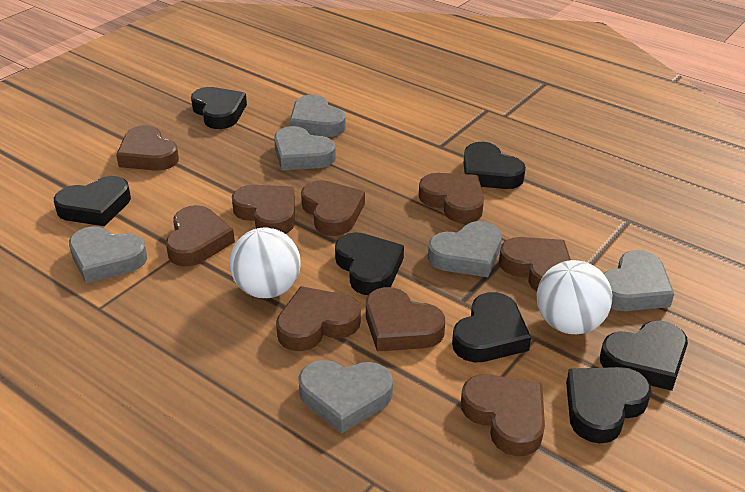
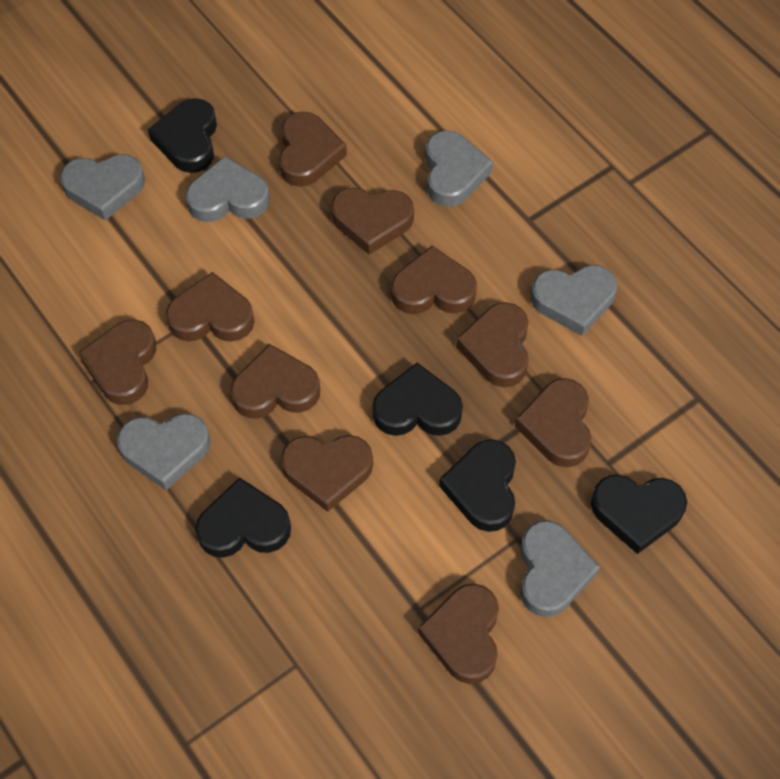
black heart: [54,176,131,226] [191,87,247,129] [335,232,404,295] [452,292,531,362] [464,142,526,189] [566,367,651,444] [600,321,688,391] = 7 -> [148,98,217,173] [195,477,291,558] [372,363,463,436] [439,439,516,532] [591,475,687,554] = 5
brown heart: [116,125,179,171] [166,205,235,267] [232,185,295,234] [276,286,361,351] [301,180,365,236] [366,287,445,351] [419,173,484,223] [461,374,545,456] [499,237,571,292] = 9 -> [78,319,156,405] [166,272,254,342] [230,344,320,419] [279,112,347,187] [281,435,373,512] [331,188,414,255] [391,246,477,314] [418,583,499,684] [456,302,529,387] [515,378,592,467] = 10
white ball: [229,228,301,298] [536,260,612,334] = 2 -> none = 0

